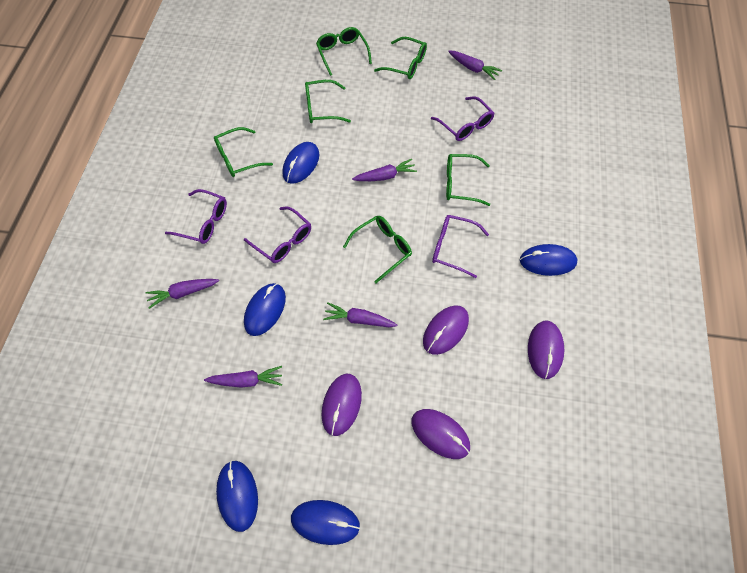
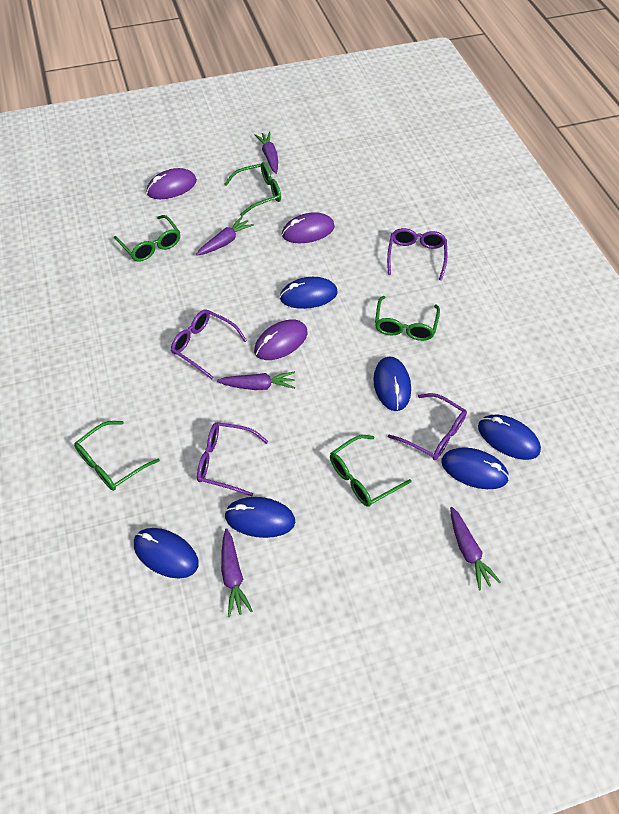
blue mouse: [216,460,258,532] [244,283,286,336] [282,142,319,184] [291,500,360,545] [520,244,577,276] = 5 -> [134,528,199,579] [224,497,295,538] [280,277,337,309] [373,356,411,411] [441,447,509,489] [478,415,541,460] = 6
green glasses: [214,127,273,177] [305,80,351,123] [316,27,372,76] [343,216,412,283] [374,37,427,79] [446,154,490,206] = 6 -> [74,421,160,491] [114,215,180,262] [224,162,281,216] [330,435,412,507] [375,296,440,341] = 5
purple mouse: [321,374,362,436] [412,409,470,459] [423,305,469,355] [528,320,564,379] = 4 -> [147,168,197,199] [254,319,308,360] [282,212,335,243] = 3

